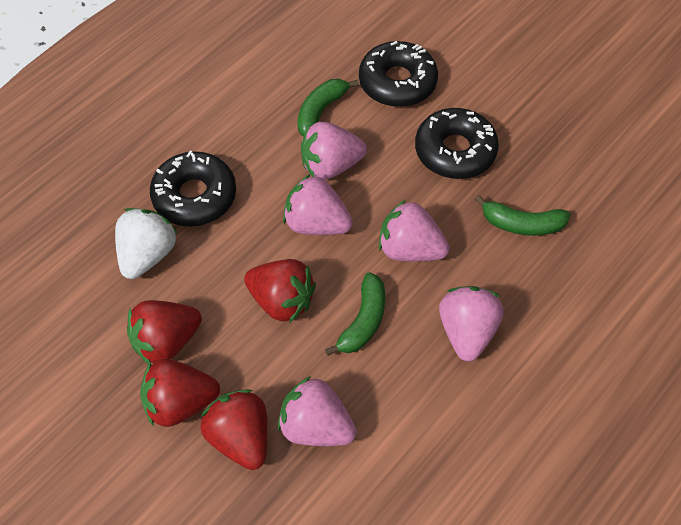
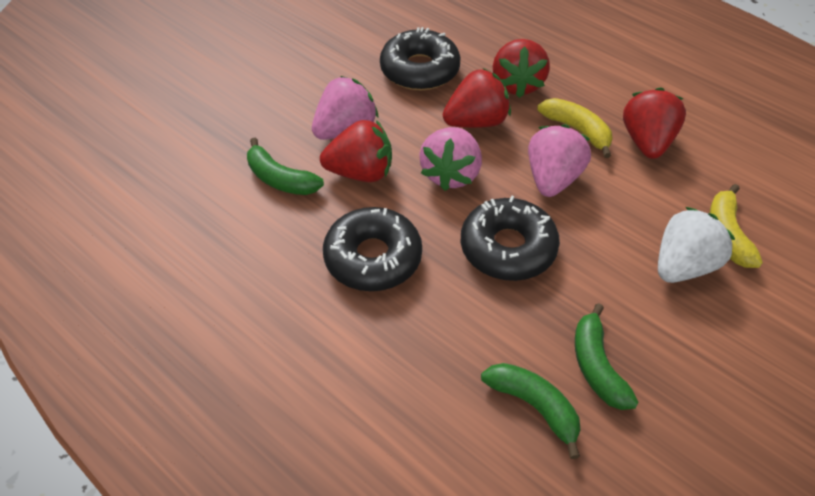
pink strawberry: [278,376,357,446] [283,174,353,235] [301,122,367,180] [379,200,450,262] [439,286,504,362] = 5 -> [312,76,379,140] [419,127,482,191] [528,124,591,197] = 3
yellow banana: none = 0 -> [537,98,612,158] [710,184,763,268] = 2

